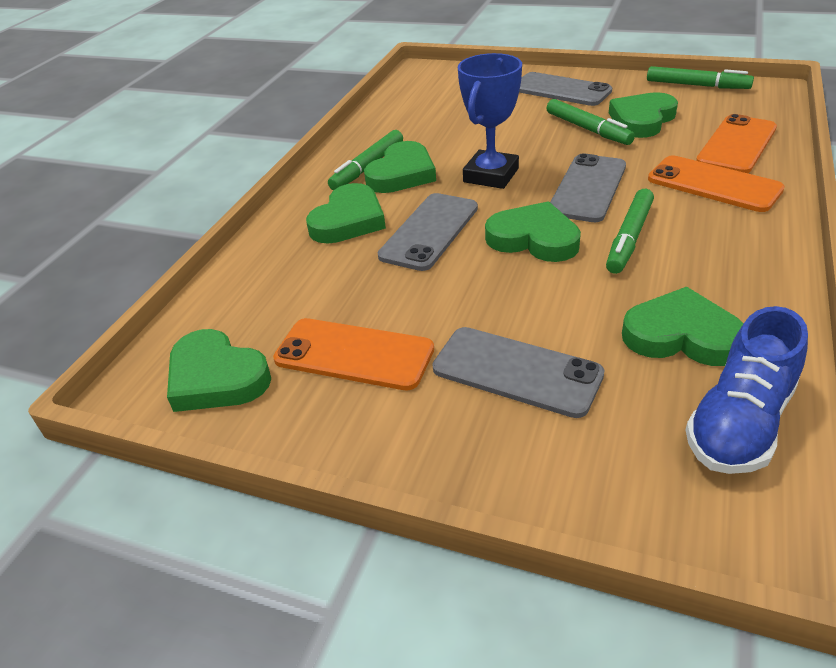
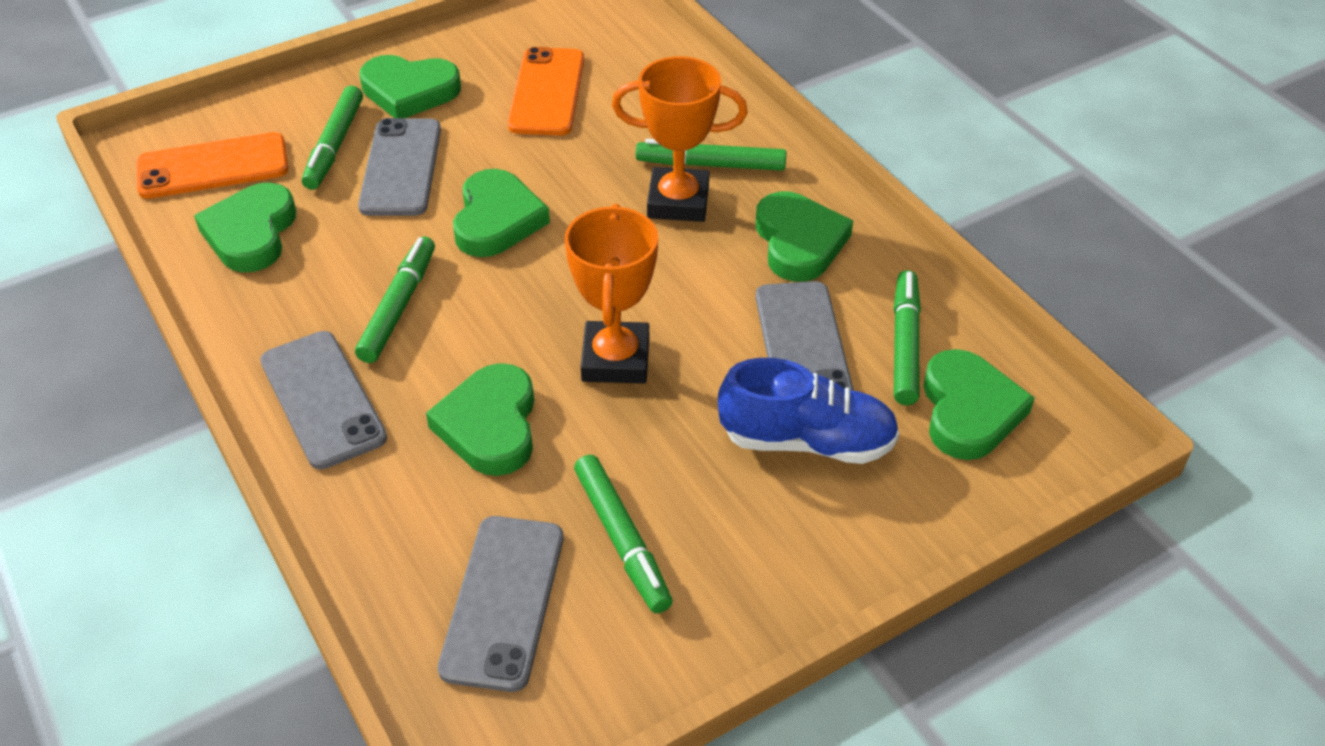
blue trophy: [458,53,522,189] = 1 -> none = 0
green marker: [328,130,403,190] [547,99,635,145] [606,189,654,274] [647,66,754,89] = 4 -> [302,86,363,190] [355,236,435,363] [574,454,673,613] [636,139,787,171] [894,270,921,405] = 5
orange phone: [273,318,434,390] [648,155,785,212] [696,114,777,173] = 3 -> [136,132,289,199] [508,47,584,136] = 2
orange trophy: none = 0 -> [565,204,658,384] [612,56,748,222] = 2

